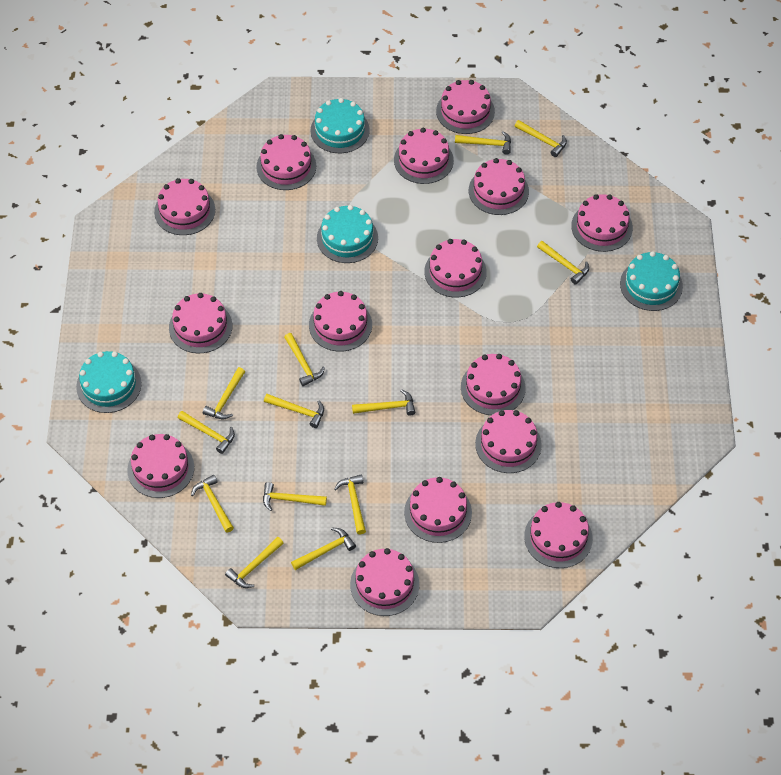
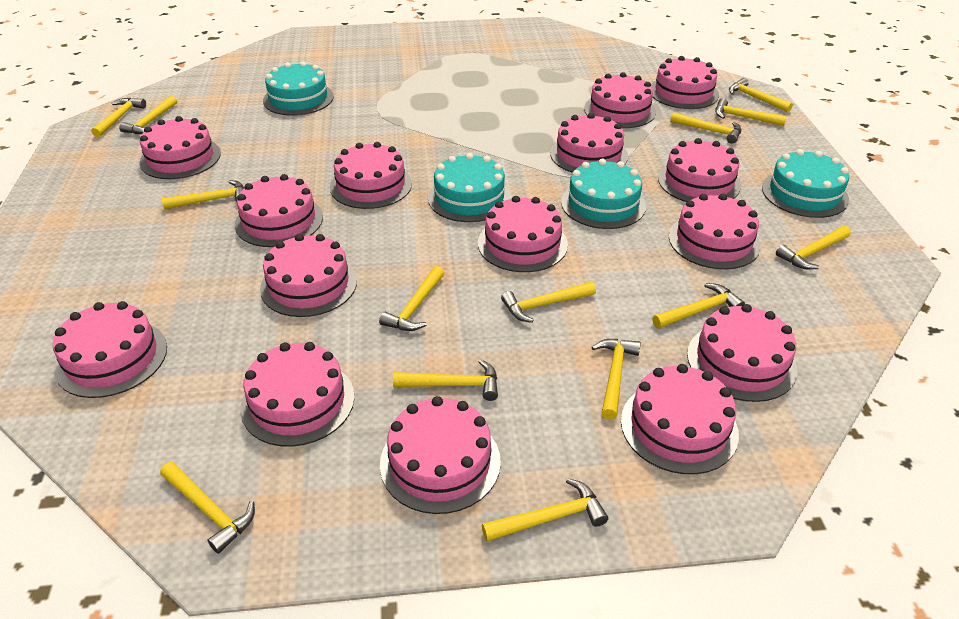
yellow hammer: [178,411,235,454] [191,475,234,533] [203,367,245,419] [225,537,284,588] [263,482,327,511] [264,394,324,428] [284,333,325,386] [291,528,356,570] [334,475,366,534] [352,389,415,416] [455,131,511,155] [515,120,567,157] [537,241,589,285] = 13 -> [91,98,146,137] [119,96,177,134] [160,462,255,554] [162,180,244,209] [379,266,444,331] [393,359,498,401] [482,478,608,542] [501,282,596,323] [591,339,641,420] [652,283,745,328] [670,112,742,143] [715,98,787,126] [729,78,793,112] [776,226,851,269] = 14

